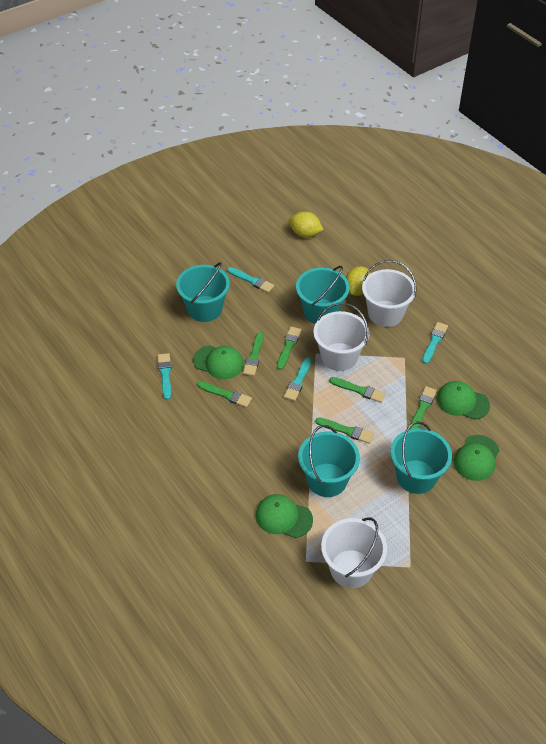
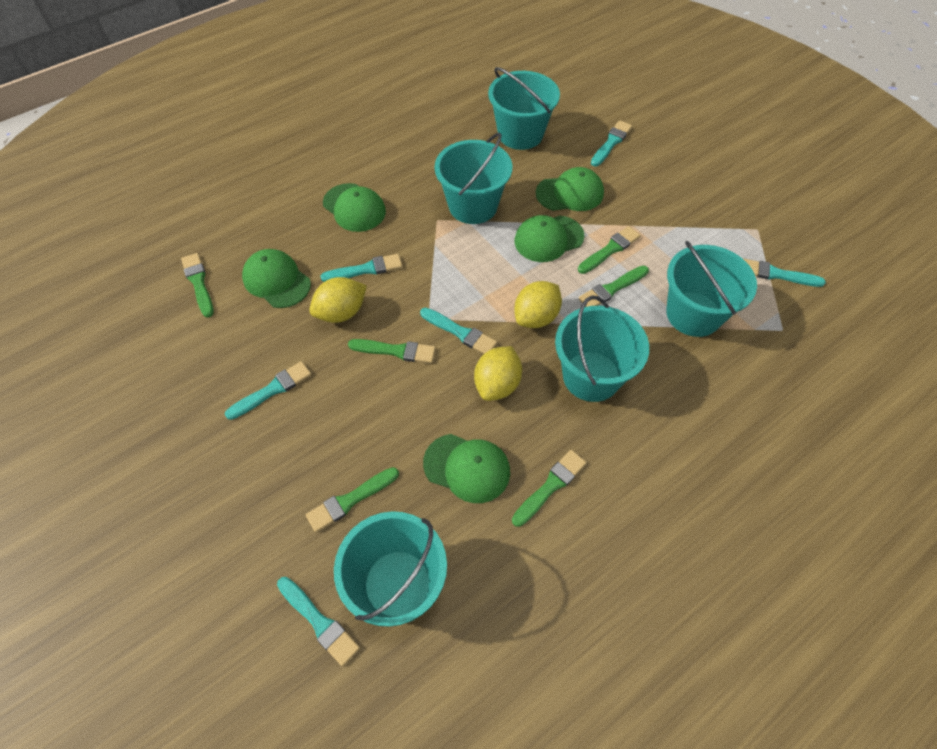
green cap: [193,345,244,379] [256,494,313,538] [437,381,490,420] [454,435,500,481] = 4 -> [242,249,311,308] [323,183,386,232] [423,434,510,503] [514,215,585,262] [536,167,604,211] = 5
turquoise brush: [157,353,171,400] [227,267,274,293] [284,357,312,401] [422,322,448,364] = 4 -> [225,361,312,420] [277,577,360,666] [321,254,403,282] [420,307,497,354] [591,120,632,167] [744,259,826,287] = 6
turquoise bucket: [176,262,230,322] [296,266,350,324] [298,425,360,497] [390,421,452,494] = 4 -> [334,511,447,627] [435,132,512,224] [488,67,560,150] [555,295,649,402] [666,241,757,337] = 5
white bucket: [313,303,369,371] [321,517,387,588] [362,260,417,327] = 3 -> none = 0
yellow lemon: [289,211,323,238] [346,266,371,296] = 2 -> [309,277,367,323] [474,346,522,401] [514,281,562,328] = 3

